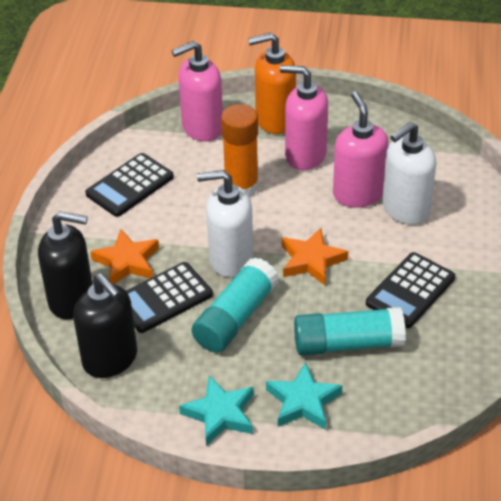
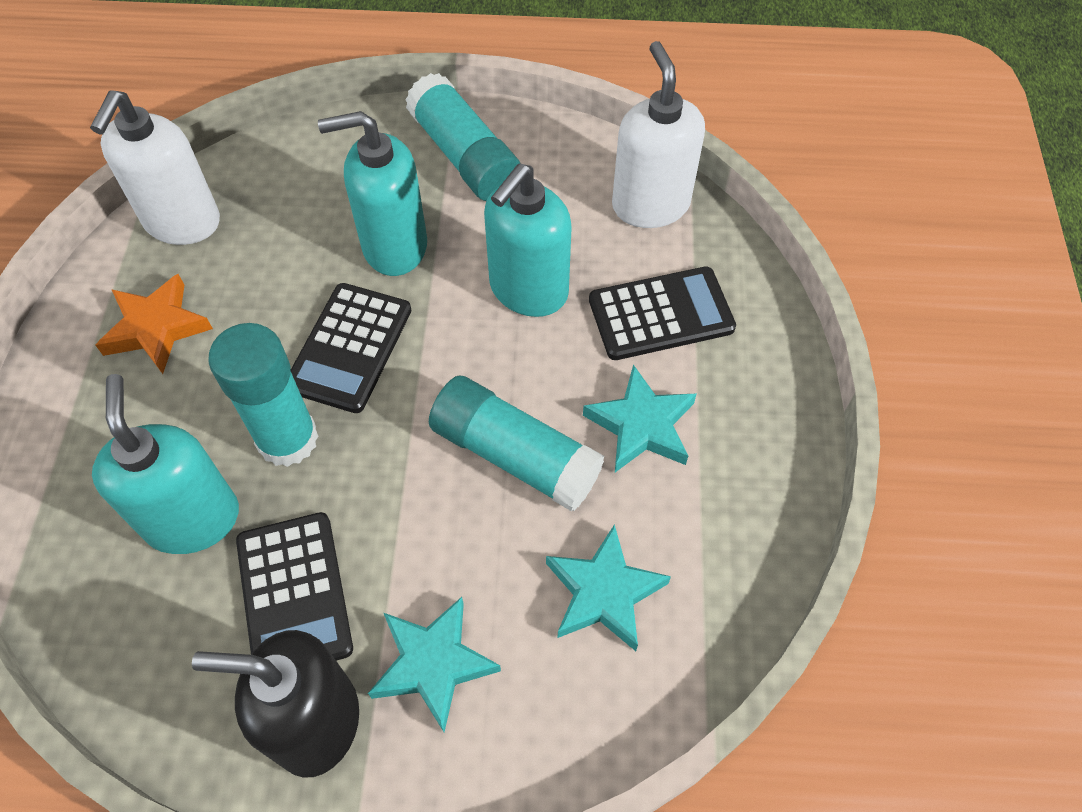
black soap dispenser: [38,211,93,319] [73,273,137,378] = 2 -> [192,630,359,778] = 1
orange glue stick: [221,104,259,197] = 1 -> none = 0
orange soap dispenser: [248,33,296,134] = 1 -> none = 0
orange star: [90,229,159,284] [282,228,348,285] = 2 -> [96,274,213,374] = 1
pink soap dispenser: [172,41,223,141] [280,65,328,170] [333,92,389,208] = 3 -> none = 0
turquoise glue stick: [191,257,279,353] [294,307,406,356] = 2 -> [208,323,318,467] [405,73,521,201] [429,376,604,511] = 3
turquoise soap dispenser: none = 0 -> [92,374,239,554] [318,111,427,276] [484,163,572,317] = 3
turquoise star: [179,376,254,446] [266,362,342,430] = 2 -> [368,597,501,732] [546,524,671,651] [583,364,697,472] = 3

